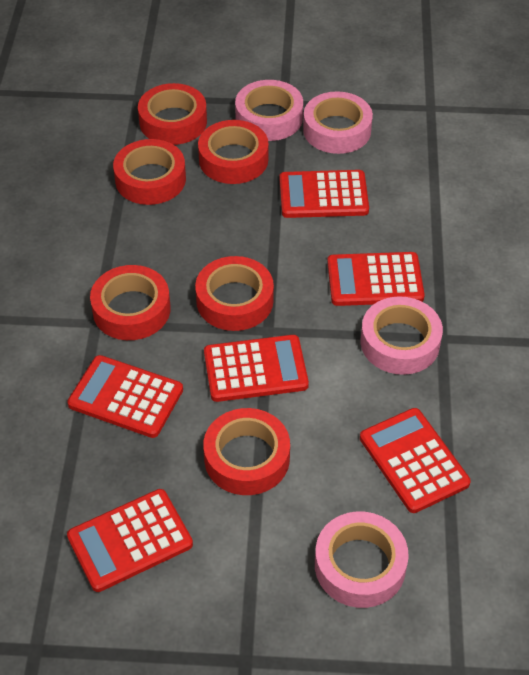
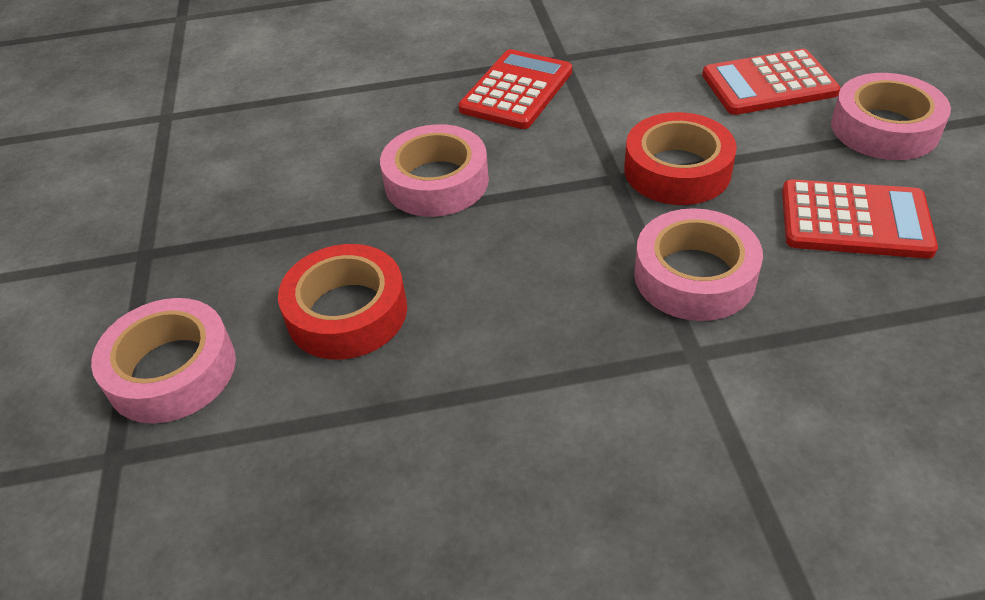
red calculator: [67,355,183,438] [67,489,193,592] [204,335,309,402] [280,170,369,218] [327,252,425,306] [360,408,471,513] = 6 -> [458,49,572,129] [702,49,841,115] [782,179,938,259] = 3
red tape: [90,265,170,340] [113,139,186,205] [138,83,207,145] [195,256,274,331] [198,120,269,184] [203,408,290,495] = 6 -> [278,244,407,360] [624,112,737,205] = 2

